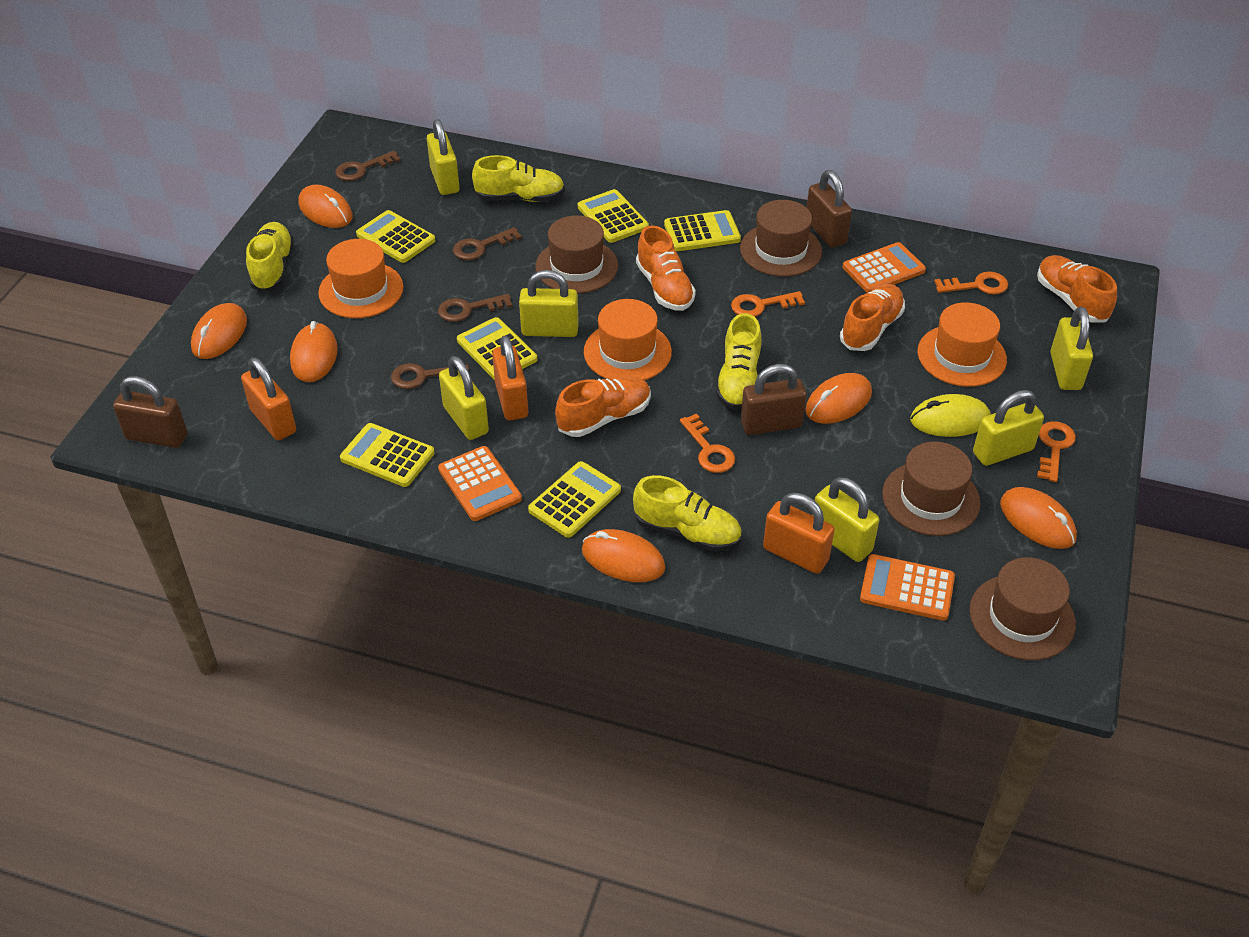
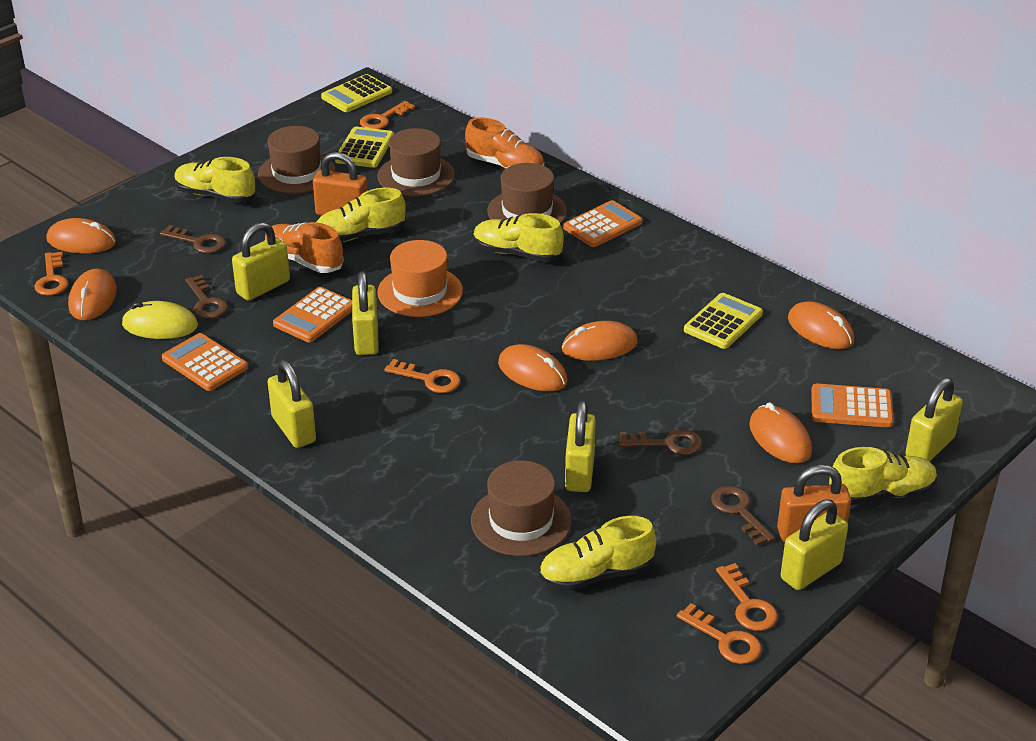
brown padlock: [113,376,188,448] [741,364,807,435] [807,170,852,248] = 3 -> none = 0
orange calculator: [438,446,522,521] [843,242,926,293] [860,554,955,621] = 3 -> [162,333,248,391] [273,287,352,342] [563,200,642,247] [811,384,894,428] = 4
orange hat: [318,239,404,318] [584,299,672,380] [917,302,1007,387] = 3 -> [377,240,463,317] = 1
orange key: [680,413,735,473] [731,291,805,317] [934,272,1008,294] [1037,421,1076,482] = 4 -> [34,252,68,296] [360,101,415,129] [384,359,460,393] [677,603,761,664] [716,563,778,631] = 5
orange padlock: [241,357,296,440] [492,335,528,421] [763,493,835,574] = 3 -> [313,152,368,216] [777,465,851,542] = 2
orange shoe: [555,376,651,437] [636,225,696,311] [840,284,905,351] [1037,255,1117,323] = 4 -> [265,222,344,273] [465,117,544,169] = 2
yellow calculator: [340,423,435,487] [356,210,436,263] [457,317,537,380] [528,461,621,538] [578,189,649,243] [664,210,741,251] = 6 -> [321,74,392,112] [335,127,394,168] [684,293,763,349] = 3
yellow shoe: [246,222,294,292] [472,155,565,202] [633,475,742,552] [716,313,762,410] = 4 -> [174,157,255,203] [316,188,406,242] [473,213,564,262] [539,516,656,591] [829,447,937,505] = 5

